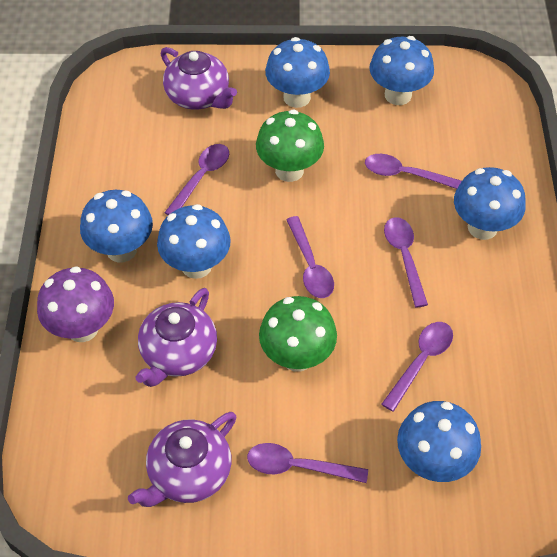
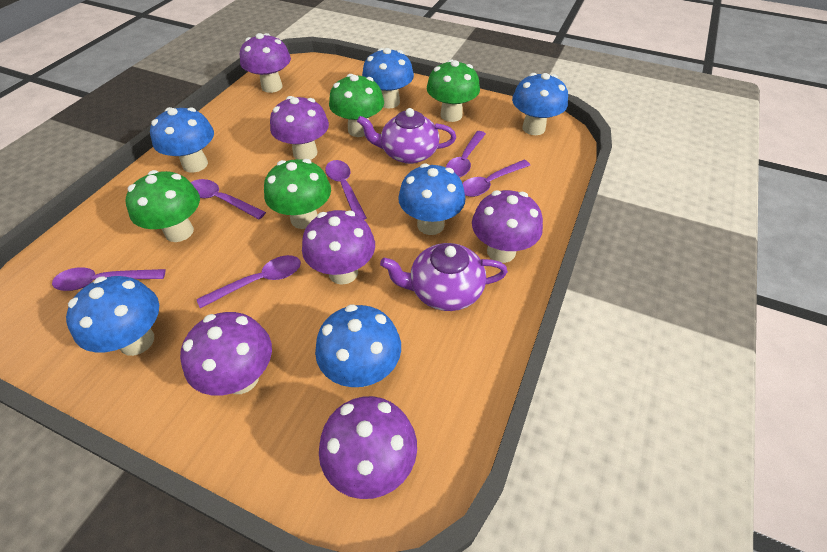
green mushroom: [256,110,324,182] [259,296,337,372] = 2 -> [125,170,200,242] [264,159,331,229] [329,74,384,137] [427,60,480,122] = 4
purple mushroom: [37,266,114,342] = 1 -> [180,312,272,396] [240,33,291,93] [270,96,329,160] [302,210,375,285] [319,396,417,499] [472,190,543,263] = 6
purple teapot: [128,412,237,507] [136,288,217,387] [161,47,237,110] = 3 -> [357,108,456,164] [380,243,508,311] = 2

